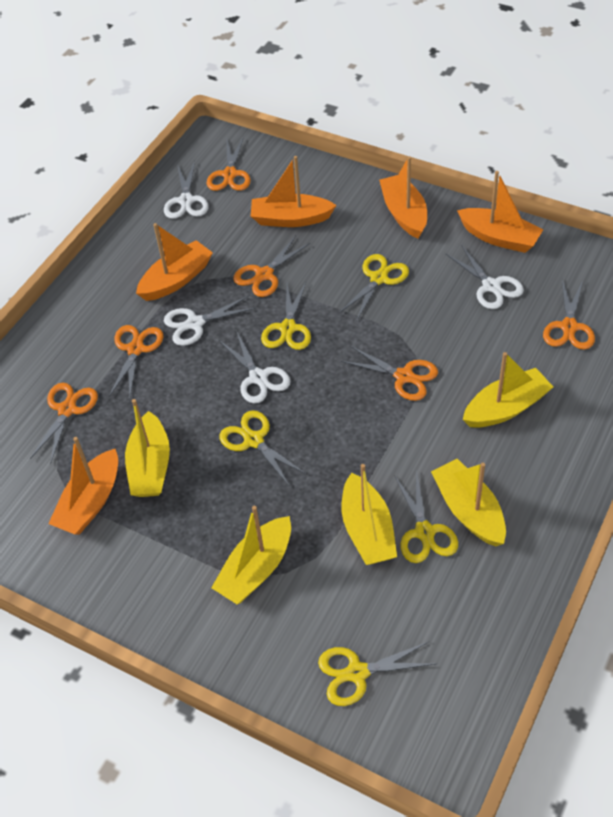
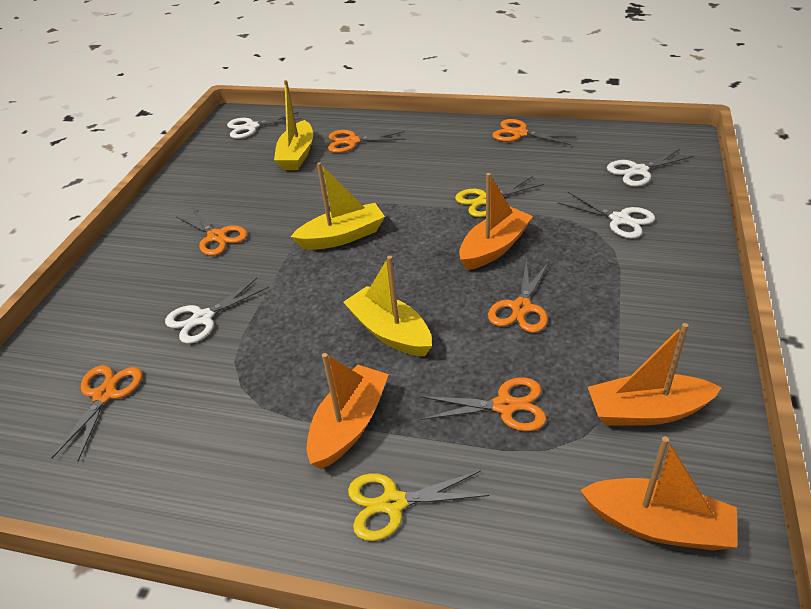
orange boat: [48,437,118,535] [136,223,213,301] [251,156,337,227] [379,156,427,239] [457,171,544,253] = 5 -> [307,353,389,469] [459,173,533,270] [580,436,737,551] [588,323,722,426] = 4
yellow boat: [125,399,170,497] [211,506,291,604] [342,464,397,565] [431,459,506,546] [463,352,553,428] = 5 -> [274,80,313,170] [291,162,385,250] [343,256,432,356] = 3
yellow scissors: [219,410,306,487] [261,282,311,350] [318,642,435,706] [339,254,409,322] [394,470,458,563] = 5 -> [348,470,489,541] [455,176,544,217] = 2

